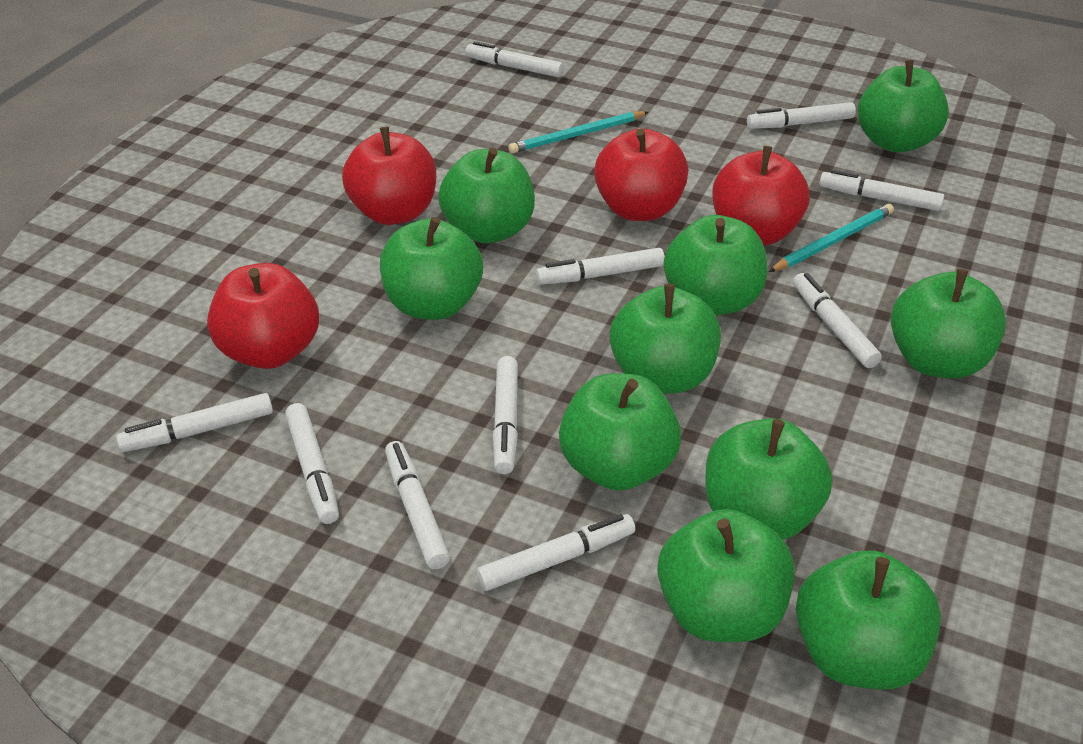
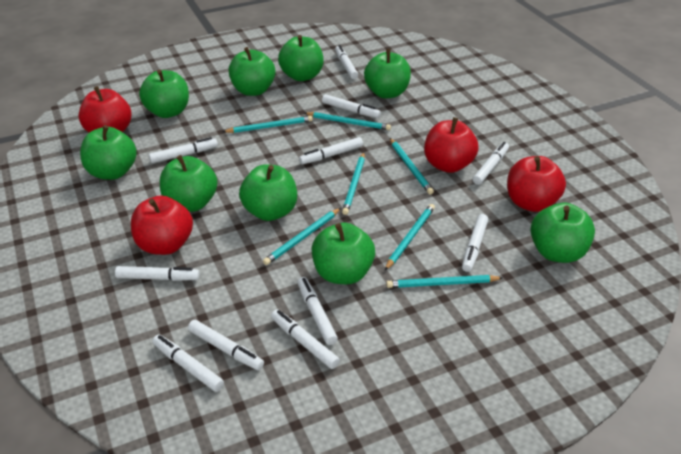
green apple: [380,217,483,320] [438,148,535,244] [559,374,681,491] [610,284,721,394] [657,509,794,642] [664,215,767,316] [705,418,832,540] [796,550,941,689] [858,60,949,152] [891,269,1006,378] = 10 -> [80,125,137,180] [139,69,189,118] [160,155,217,212] [229,47,275,96] [239,164,297,221] [278,35,324,81] [312,223,375,284] [364,49,411,98] [530,203,595,263] = 9
turquoise pencil: [509,111,648,153] [769,204,894,272] = 2 -> [223,116,313,133] [263,208,341,265] [304,112,391,130] [342,152,365,215] [385,204,435,270] [386,275,503,288] [390,138,434,195] = 7
white marker: [116,393,273,452] [285,403,339,524] [385,441,450,569] [465,41,564,78] [476,514,635,591] [493,356,518,474] [536,248,665,285] [747,102,856,129] [793,273,882,368] [819,169,944,211] = 10 -> [115,266,200,281] [149,137,218,163] [152,335,224,392] [188,320,264,370] [271,309,340,369] [297,277,338,345] [299,137,363,164] [322,94,381,118] [335,45,358,79] [462,214,488,272] [473,142,509,185] = 11

